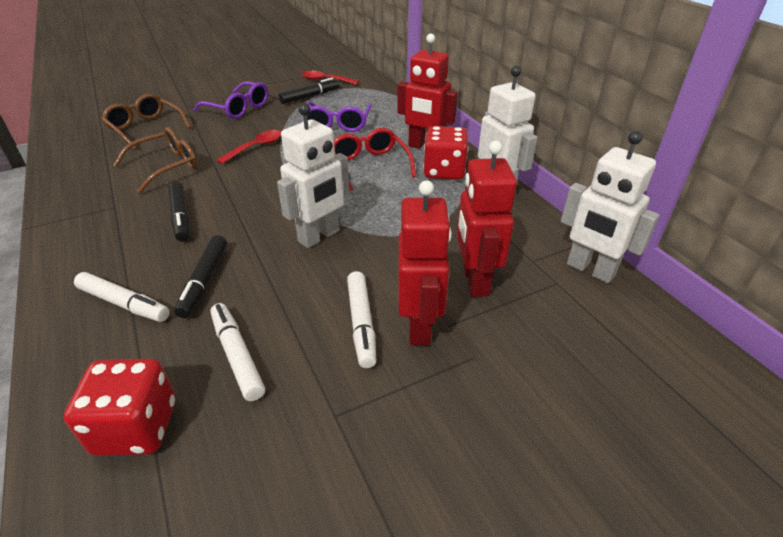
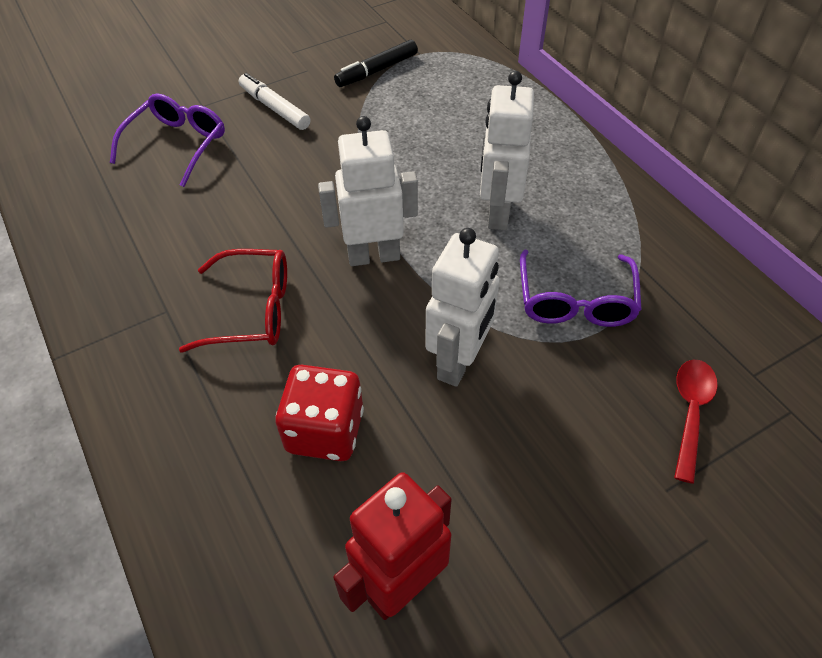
black marker: [168,181,190,242] [174,235,227,318] [278,78,339,104] = 3 -> [334,40,418,87] = 1
brown glasses: [102,94,191,149] [113,127,197,194] = 2 -> none = 0
red dice: [64,359,175,456] [423,126,468,180] = 2 -> [275,365,364,461] = 1
red robot: [397,33,458,149] [398,180,452,345] [457,141,517,297] = 3 -> [333,472,452,620] = 1
red spoon: [216,130,281,164] [302,71,359,85] = 2 -> [674,360,718,483] = 1
white marker: [74,272,170,322] [210,303,265,401] [347,271,376,368] = 3 -> [239,73,310,130] = 1

